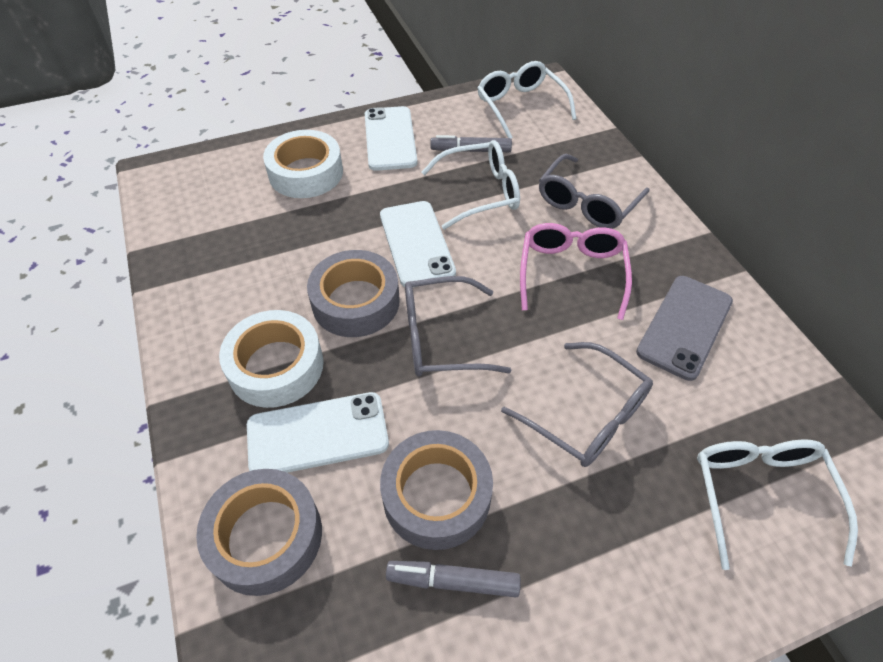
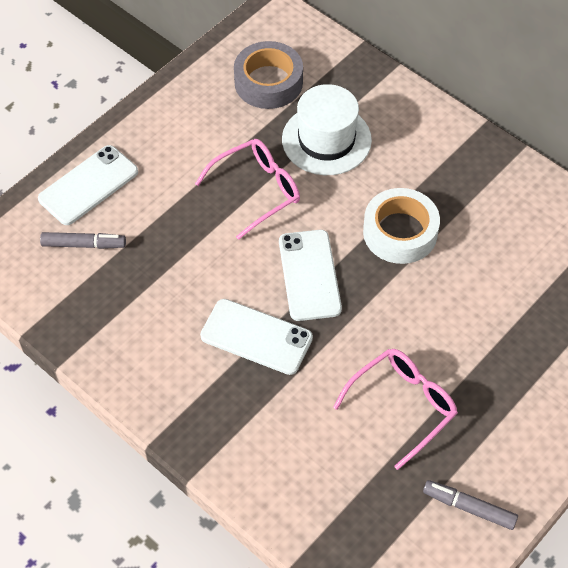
grey glasses: [405,276,512,377] [501,342,653,467] [539,154,650,229] = 3 -> none = 0
grey phone: [636,276,733,381] = 1 -> none = 0
grey tape: [196,469,322,596] [307,250,400,337] [380,430,493,550] = 3 -> [234,41,303,109] = 1
pink glasses: [520,223,632,320] = 1 -> [195,139,300,240] [333,349,458,470] = 2
white glasses: [422,140,520,230] [478,61,576,139] [697,439,858,570] = 3 -> none = 0
white hat: none = 0 -> [282,84,372,175] = 1
white tape: [219,310,324,408] [263,130,343,198] = 2 -> [363,188,440,264] = 1

